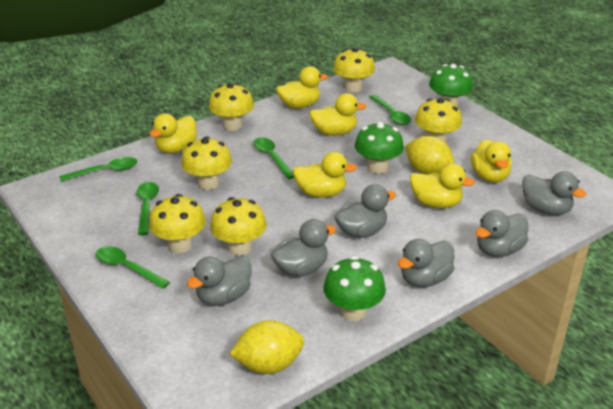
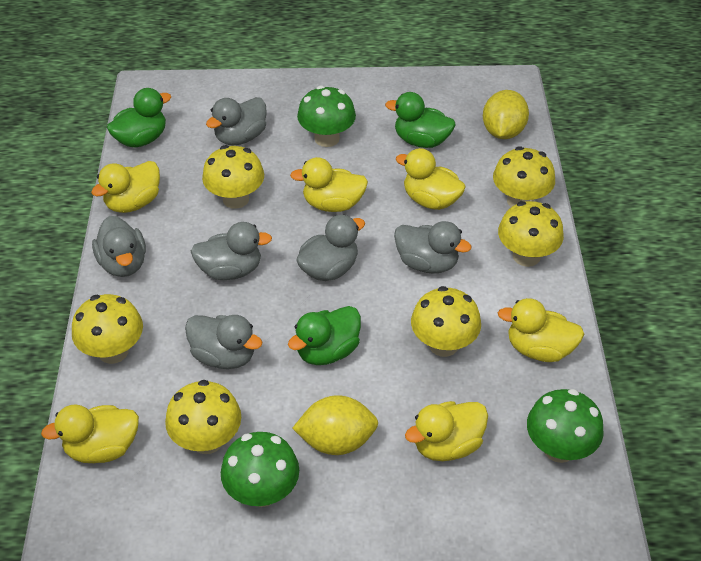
green duck: none = 0 -> [107,88,171,148] [288,306,361,365] [385,92,455,148] = 3
green spoon: [59,157,137,182] [96,246,170,289] [137,182,159,235] [253,138,294,179] [369,95,411,125] = 5 -> none = 0

